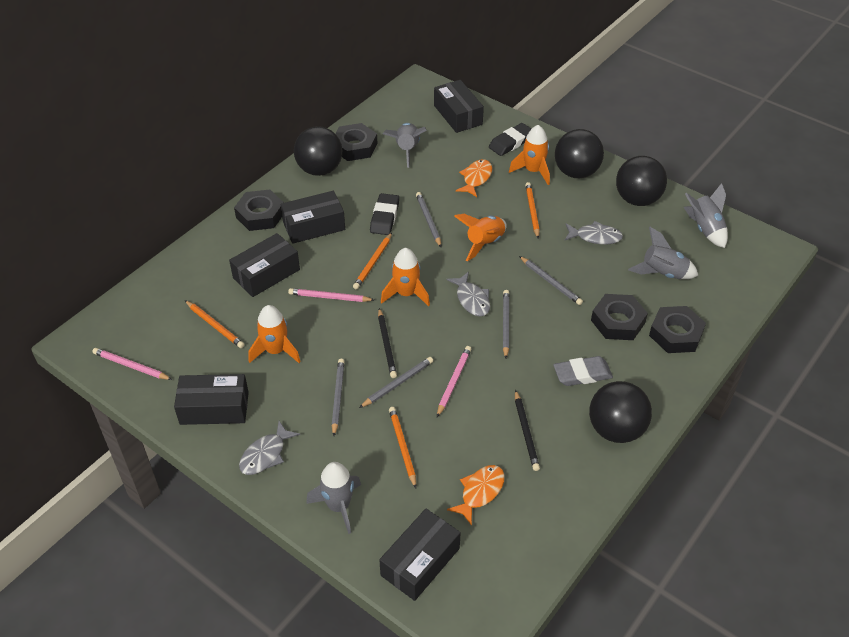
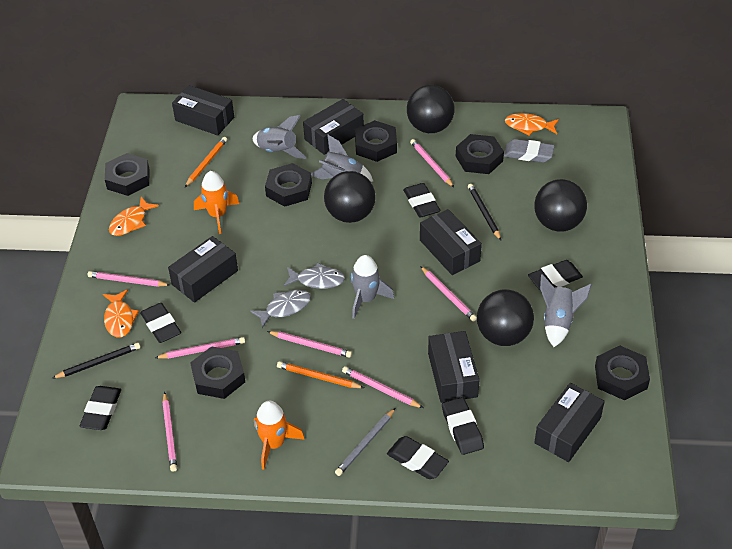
black box: [174,374,249,425] [229,233,300,297] [281,191,345,244] [379,509,461,601] [434,80,484,133] = 5 -> [168,236,238,303] [172,85,234,136] [303,99,364,155] [420,209,482,275] [428,331,479,403] [534,383,605,462] = 6
black eraser: [370,193,399,235] [489,123,531,156] = 2 -> [80,386,121,430] [140,303,181,343] [387,436,449,479] [403,183,441,217] [442,397,484,455] [528,260,583,290] = 6
black nut: [234,190,284,231] [335,123,377,161] [591,294,648,340] [649,306,706,353] = 4 -> [105,153,149,196] [190,346,245,399] [265,163,312,207] [355,120,397,162] [456,134,504,174] [595,346,650,400] = 6
grey fish: [239,421,300,475] [446,272,490,317] [564,221,623,245] = 3 -> [250,290,311,328] [284,263,345,289] = 2
grey pencil: [331,359,345,436] [359,357,433,408] [416,192,441,247] [503,290,510,359] [519,256,583,305] = 5 -> [335,408,395,476] = 1
orange fish: [447,465,505,526] [456,159,492,197] = 2 -> [103,290,139,337] [109,197,159,236] [505,113,559,136] = 3
orange pencil: [185,300,245,348] [353,233,392,289] [389,407,416,488] [525,182,540,239] = 4 -> [185,137,227,187] [277,361,364,388] = 2
orange rocket: [248,305,301,363] [381,248,430,306] [454,214,507,261] [509,125,550,185] = 4 -> [194,171,239,234] [254,401,305,470] = 2
pink pencil: [92,348,172,380] [288,288,374,302] [437,346,472,417] = 3 -> [88,271,170,287] [155,337,245,359] [162,392,177,472] [267,331,352,358] [342,366,423,408] [410,139,454,187] [420,266,477,322] = 7

